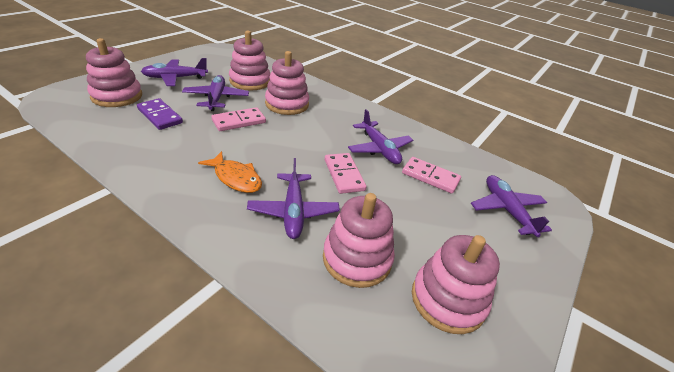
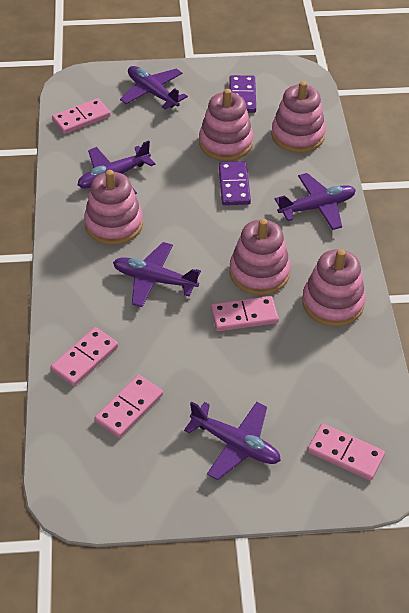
orange fish: [198,151,262,193] = 1 -> none = 0
pink domino: [211,107,266,131] [325,153,366,194] [402,157,461,194] = 3 -> [51,327,118,386] [52,98,111,134] [95,375,163,438] [211,296,279,331] [307,424,385,481] = 5
purple domino: [137,98,183,130] = 1 -> [219,162,251,205] [229,75,256,113] = 2

